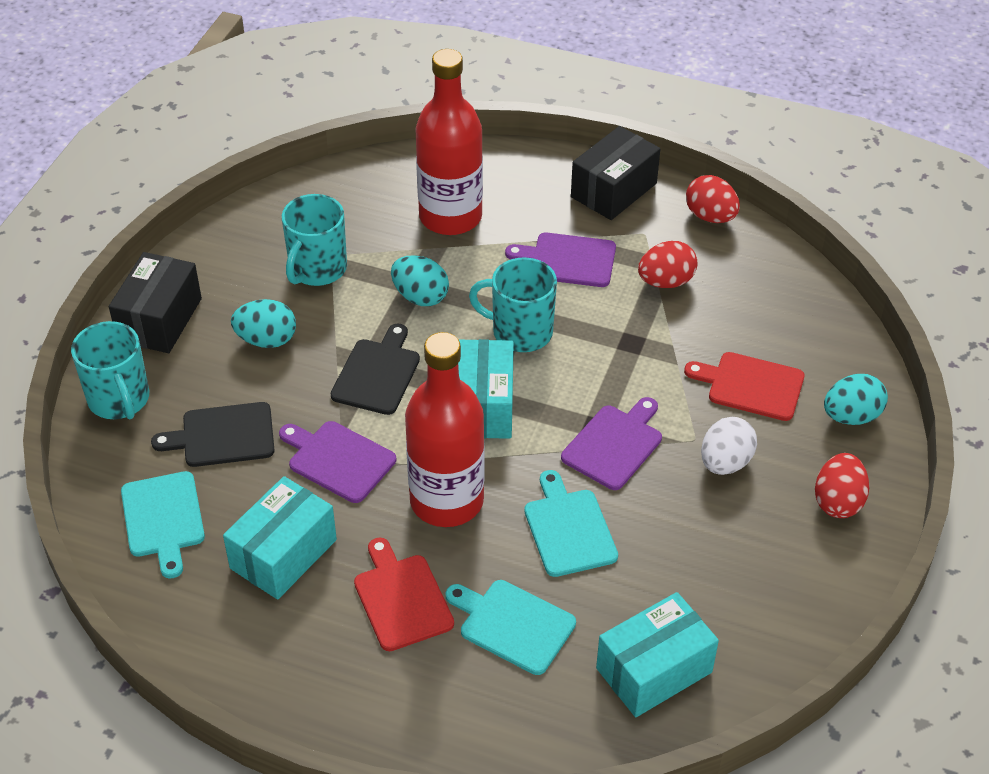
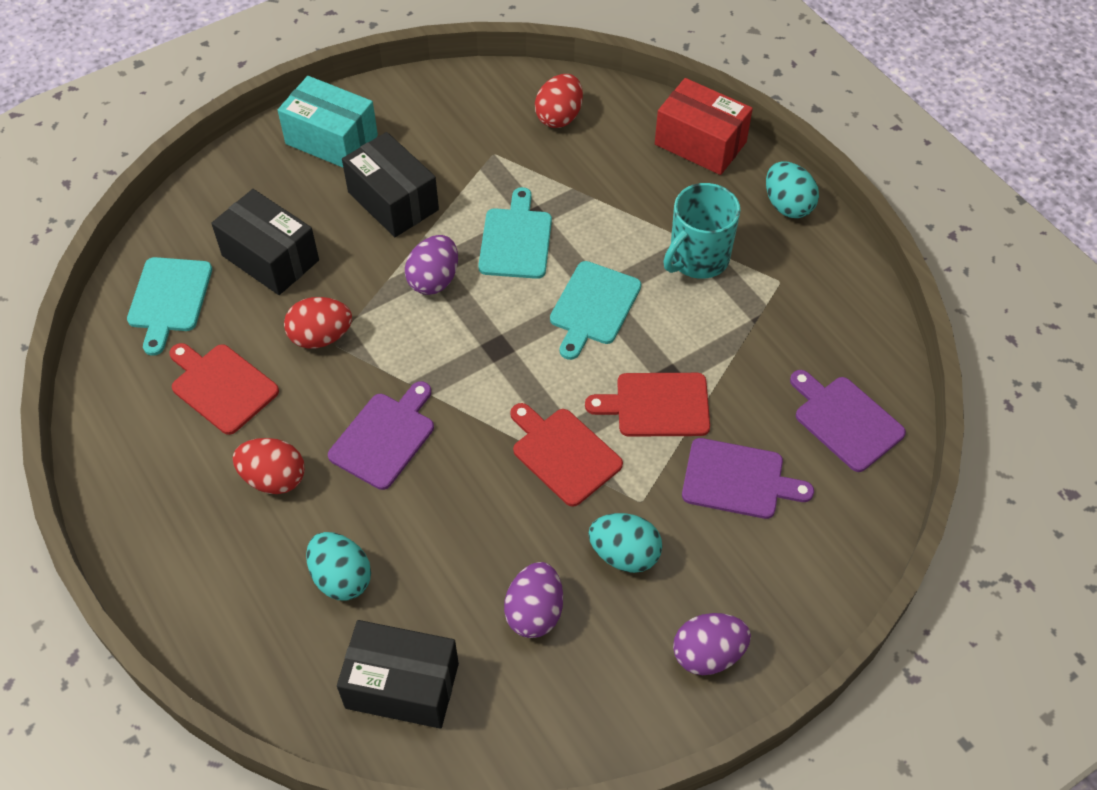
black box: [109,252,202,353] [571,126,660,220] = 2 -> [211,189,319,295] [337,620,459,729] [342,132,439,237] = 3
black cutting board: [151,402,275,467] [331,324,420,415] = 2 -> none = 0
purple egg: none = 0 -> [405,235,458,295] [504,562,563,638] [673,613,751,675] = 3
red bottle: [405,332,485,527] [415,49,483,235] = 2 -> none = 0
red box: none = 0 -> [655,78,753,175] = 1
red cutting board: [354,538,454,651] [684,352,805,421] = 2 -> [169,343,279,435] [510,403,623,507] [585,373,710,437] = 3
turquoise box: [223,476,337,600] [458,339,514,439] [596,592,719,717] = 3 -> [278,76,378,168] = 1
turquoise mug: [71,321,149,419] [282,194,347,286] [469,257,557,352] = 3 -> [663,183,741,279] = 1
white egg: [701,417,757,475] = 1 -> none = 0

